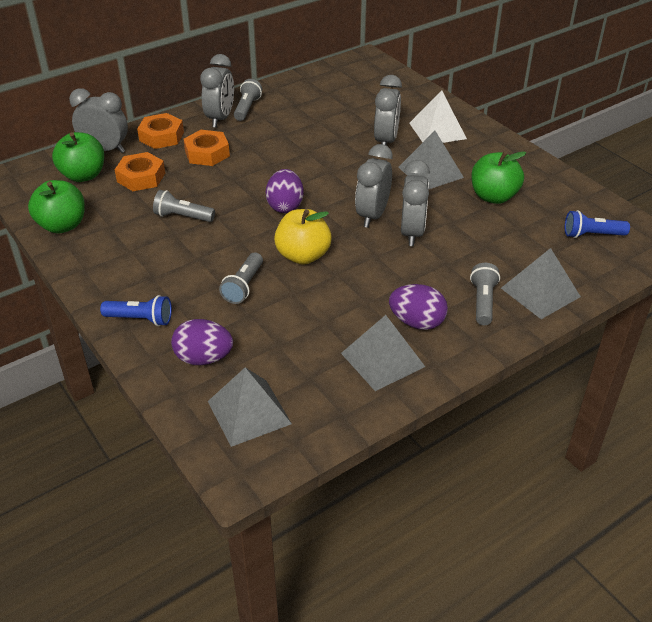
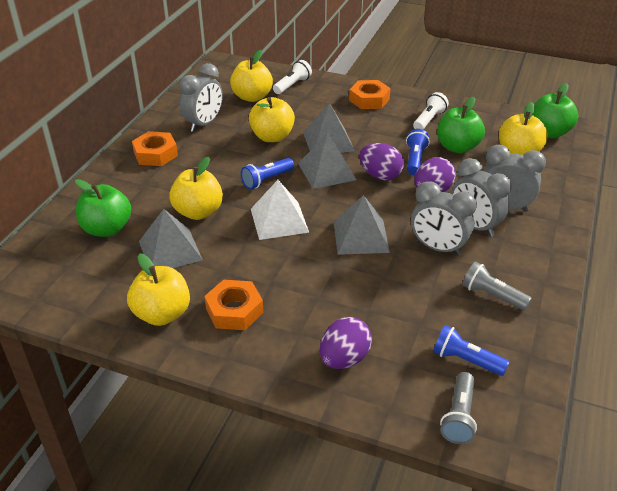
blue flashlight: [100,295,172,326] [565,210,630,238] = 2 -> [241,158,294,189] [406,129,430,175] [433,325,509,376] = 3
grey clock: [69,88,128,153] [200,54,234,128] [355,144,393,228] [374,75,402,146] [401,160,430,246] = 5 -> [179,63,223,132] [411,181,477,256] [451,158,511,237] [484,145,546,212] = 4
grey flashlight: [153,190,215,222] [219,252,263,304] [234,79,262,121] [470,263,500,325] = 4 -> [440,372,477,444] [462,261,532,311] = 2
white flashlight: none = 0 -> [273,60,312,94] [413,92,449,130] = 2
yellow apple: [274,209,332,265] = 1 -> [127,253,190,326] [169,157,223,220] [230,50,273,102] [249,97,295,142] [499,102,548,155] = 5

